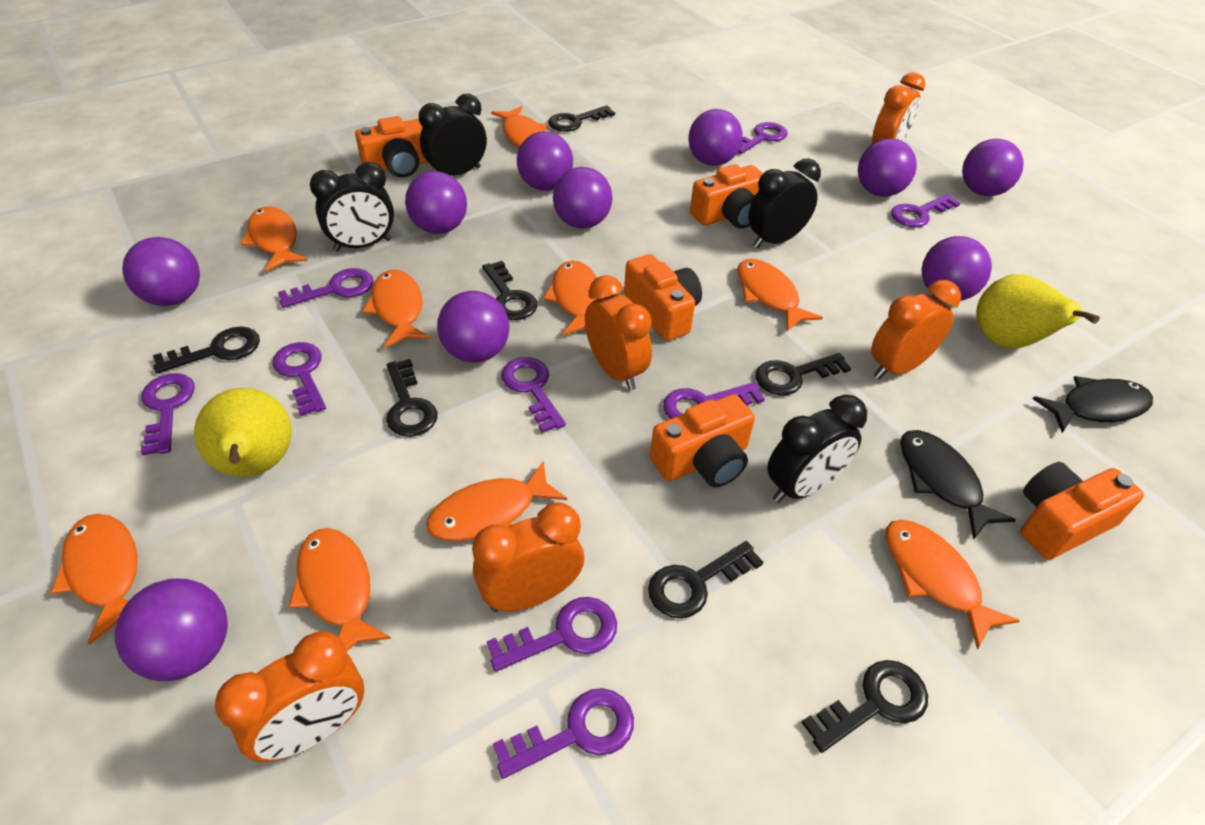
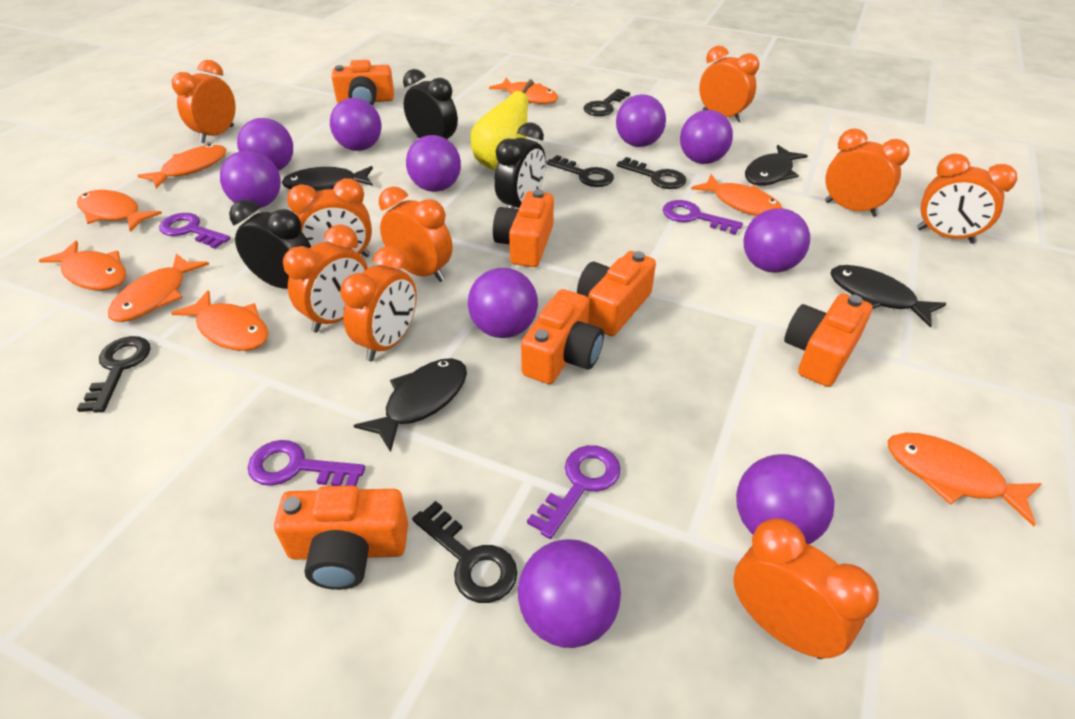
black clock: [310,162,394,252] [419,94,487,176] [748,159,821,248] [767,395,867,503] = 4 -> [229,200,311,288] [403,69,458,140] [494,122,546,208] = 3
black fish: [900,430,1016,540] [1033,376,1153,433] = 2 -> [282,166,373,192] [353,358,467,452] [745,145,808,186] [830,265,947,328] = 4
black key: [153,327,260,373] [386,359,438,437] [482,261,538,320] [548,105,615,132] [648,541,763,618] [756,353,851,395] [801,660,928,753] = 7 -> [77,336,150,413] [412,501,518,603] [546,155,614,187] [583,89,630,116] [617,157,686,189] = 5
orange camera: [355,116,428,178] [624,254,702,341] [650,394,755,487] [690,164,763,229] [1020,462,1144,560] = 5 -> [274,486,408,590] [332,60,394,105] [493,190,554,267] [521,289,604,384] [577,251,656,336] [784,293,873,387] = 6
orange clock: [215,631,364,762] [472,502,584,612] [585,275,652,390] [871,280,961,379] [872,72,925,144] = 5 -> [172,60,236,143] [283,224,368,333] [287,178,372,257] [340,246,417,361] [379,186,453,282] [699,46,759,122] [733,518,879,659] [825,128,910,217] [917,154,1017,244] = 9
orange fish: [51,514,138,645] [241,207,308,272] [289,528,391,651] [362,270,430,348] [426,461,567,541] [491,106,547,148] [543,260,599,335] [737,259,823,331] [886,520,1020,649] = 9 -> [39,241,126,290] [77,190,162,232] [108,254,209,322] [137,144,226,189] [171,290,268,351] [489,77,558,104] [691,174,782,216] [888,432,1042,526] = 8
purple key: [141,373,195,456] [272,342,326,416] [278,268,373,308] [487,597,617,672] [493,688,634,779] [501,357,566,433] [663,382,765,419] [738,122,788,154] [891,194,960,227] = 9 -> [159,213,231,249] [247,440,365,486] [527,445,621,539] [663,200,743,235] = 4
yellow pear: [194,388,292,477] [976,274,1100,348] = 2 -> [471,80,534,170] = 1

